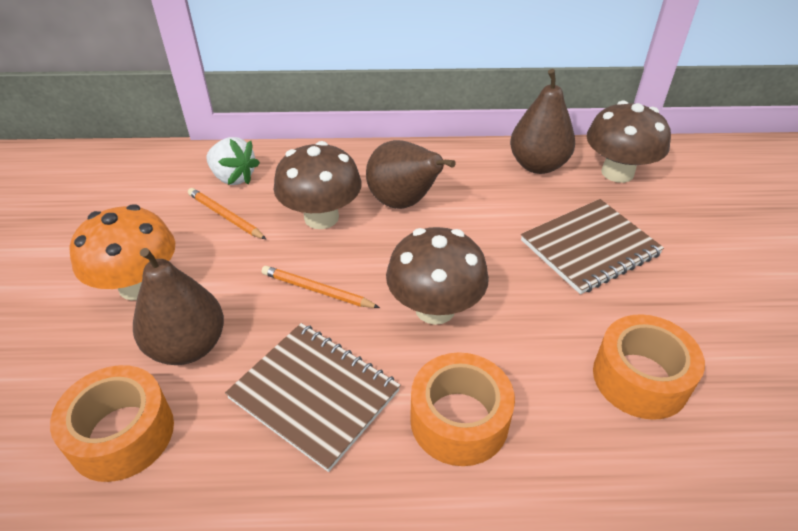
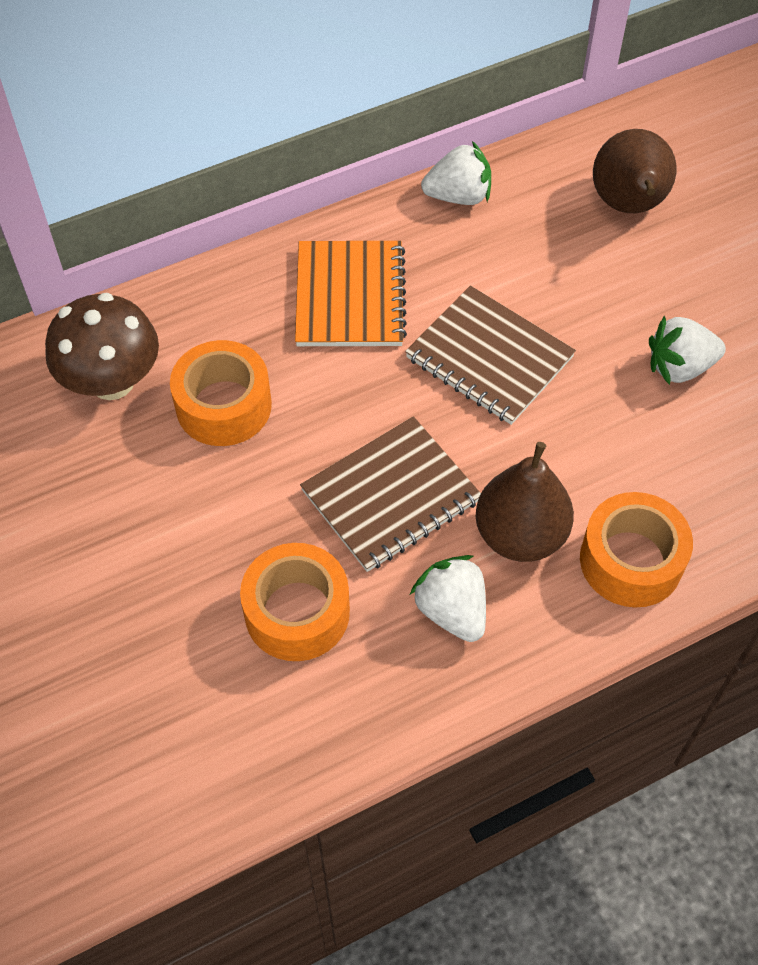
brown mushroom: [273,141,362,229] [386,227,489,325] [587,100,671,183] = 3 -> [45,293,159,400] = 1
brown pear: [133,248,224,365] [366,140,456,209] [510,69,575,174] = 3 -> [476,442,574,562] [593,129,676,213] = 2
orange mushroom: [69,205,175,301] = 1 -> none = 0
orange notebook: none = 0 -> [295,241,407,346] = 1
orange pencil: [188,188,266,239] [262,266,380,308] = 2 -> none = 0
white strawberry: [206,137,260,185] = 1 -> [410,555,486,642] [421,141,491,205] [649,315,726,385] = 3

